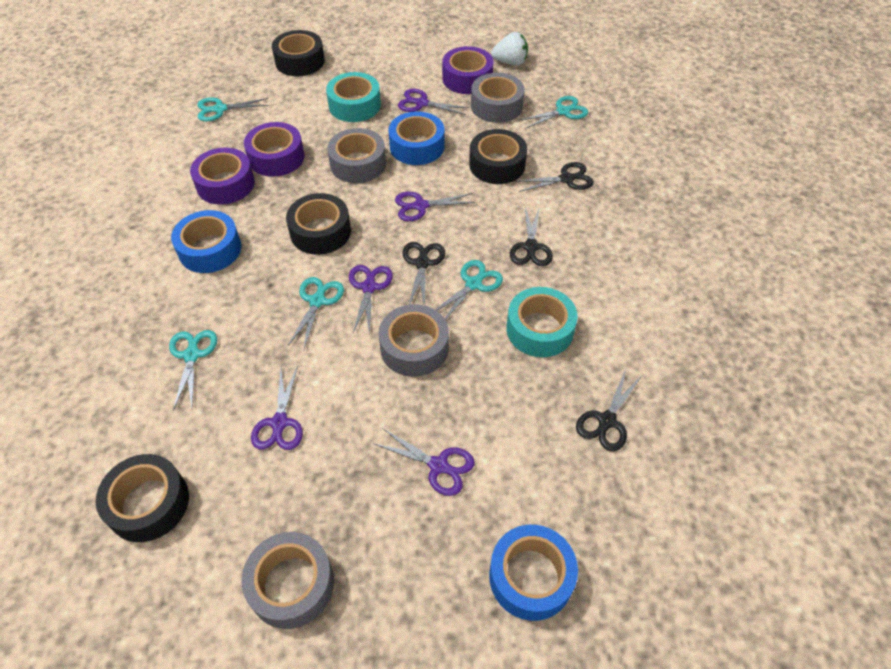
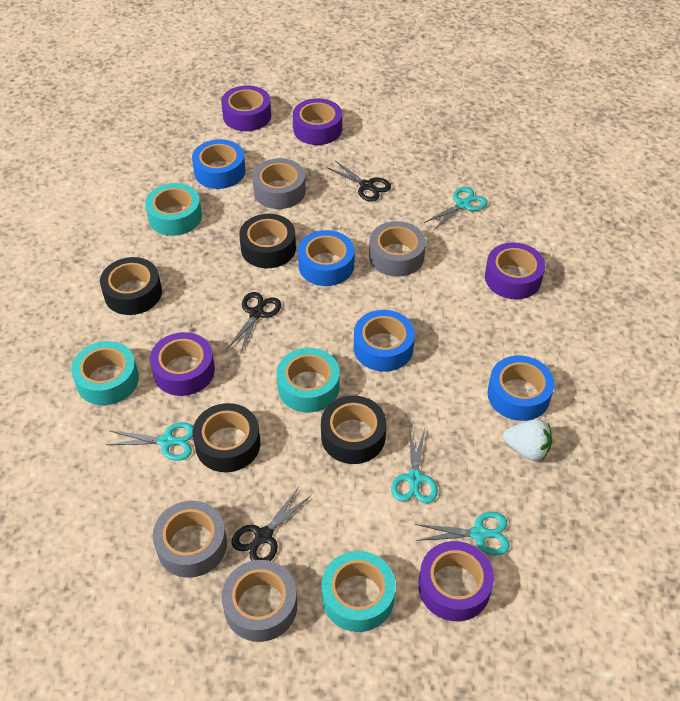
black scissors: [402,242,445,305] [510,206,553,266] [515,162,594,192] [576,369,642,451] = 4 -> [227,292,281,352] [232,488,311,561] [328,161,391,201] = 3
blue tape: [171,210,241,273] [388,111,444,165] [489,525,578,621] = 3 -> [192,139,246,189] [298,230,355,286] [354,310,415,372] [488,356,555,421] = 4
purple scissors: [251,366,303,450] [349,265,393,335] [374,428,475,496] [395,192,476,221] [398,89,470,115] = 5 -> none = 0
purple tape: [190,148,255,205] [244,122,304,177] [442,46,494,94] = 3 -> [150,332,215,396] [221,85,271,131] [293,98,342,145] [418,541,494,621] [485,242,545,299] = 5
turquoise scissors: [169,330,217,410] [197,98,269,122] [288,277,344,349] [435,260,503,320] [518,96,588,129] = 5 -> [106,422,193,461] [391,427,438,503] [415,512,510,555] [424,187,487,231] = 4
turquoise tape: [326,72,381,122] [507,287,578,357] = 2 -> [71,341,139,405] [145,183,202,236] [277,348,340,412] [321,551,396,632] = 4

